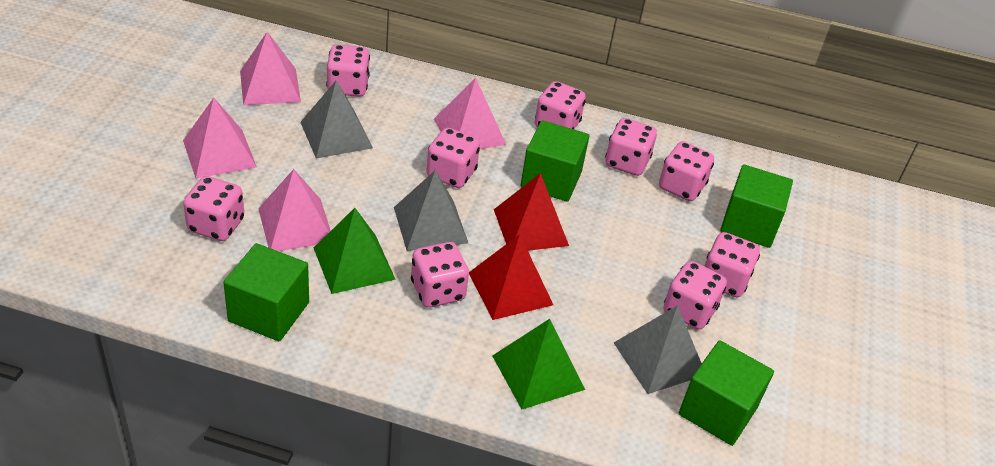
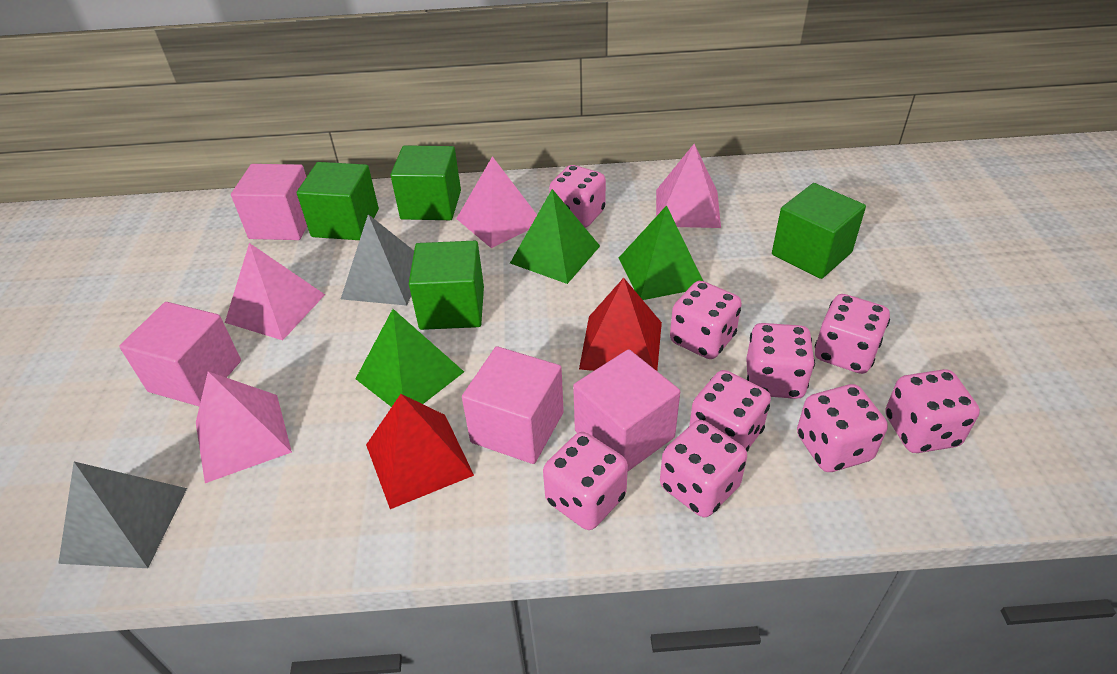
green pyramid: [314,208,396,294] [492,319,585,409] = 2 -> [356,309,464,407] [510,189,600,284] [619,205,703,300] = 3
grey pyramid: [300,80,373,158] [394,170,468,251] [614,305,702,394] = 3 -> [58,462,187,568] [341,214,414,306] = 2
pink cube: none = 0 -> [119,302,241,406] [231,164,307,240] [462,346,564,464] [573,349,680,471] = 4

